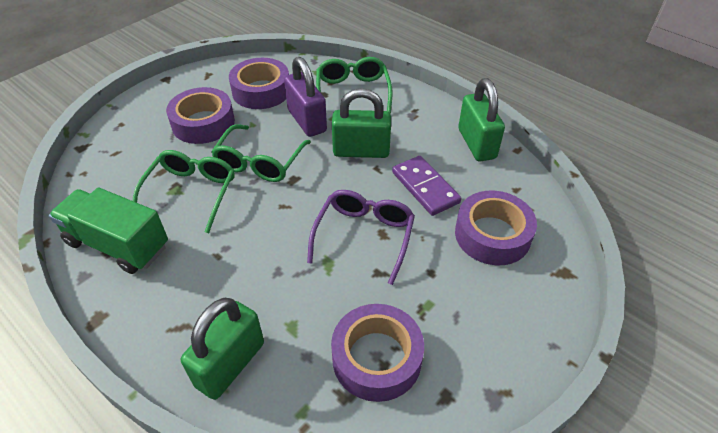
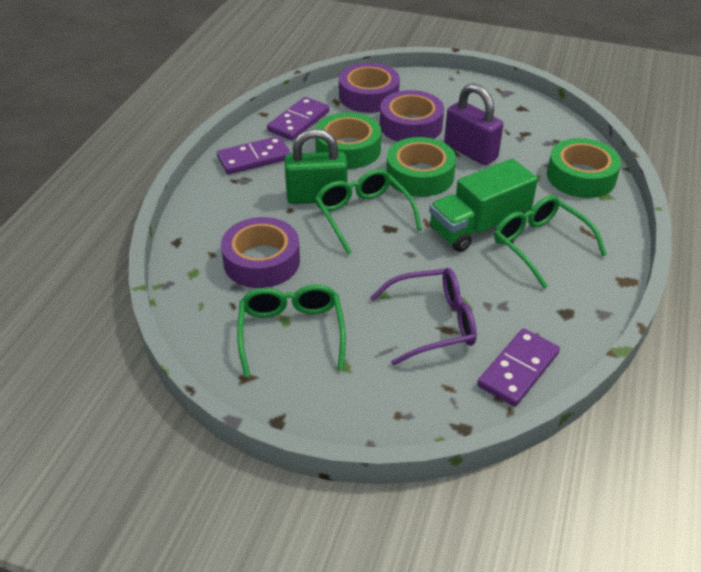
green padlock: [181,298,264,400] [332,88,391,158] [458,78,505,161] = 3 -> [285,128,347,204] = 1
green tape: none = 0 -> [315,112,381,169] [386,137,456,197] [547,138,621,198] = 3
purple domino: [392,156,461,216] = 1 -> [217,136,291,174] [267,97,329,140] [477,328,560,407] = 3
purple tape: [166,87,235,144] [229,58,289,109] [331,304,424,402] [455,190,537,265] = 4 -> [221,217,300,288] [339,63,400,113] [380,90,444,142] = 3

